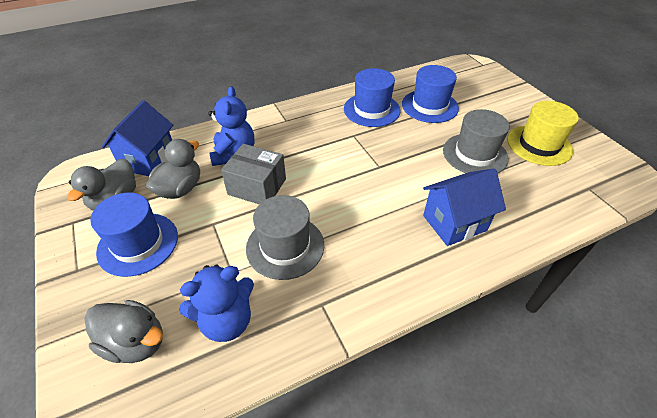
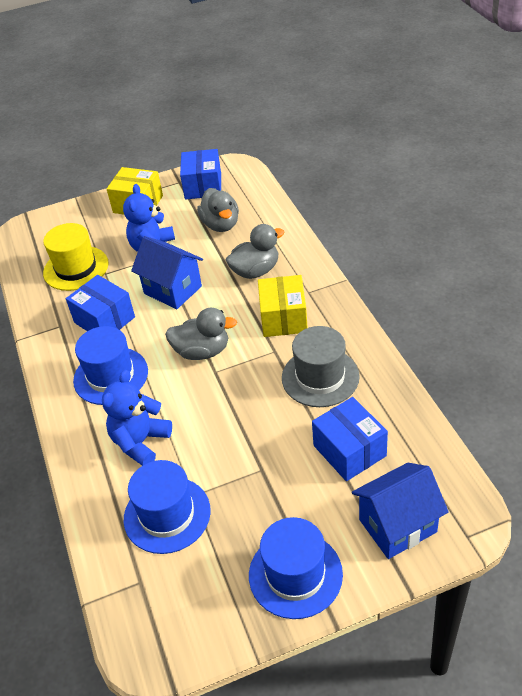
blue box: none = 0 -> [66,275,135,331] [180,149,221,199] [312,397,388,481] = 3
grey box: [221,144,286,204] = 1 -> none = 0
grey hat: [246,195,324,280] [443,109,510,173] = 2 -> [282,326,360,407] = 1
yellow box: none = 0 -> [107,167,163,214] [258,275,308,337] = 2

